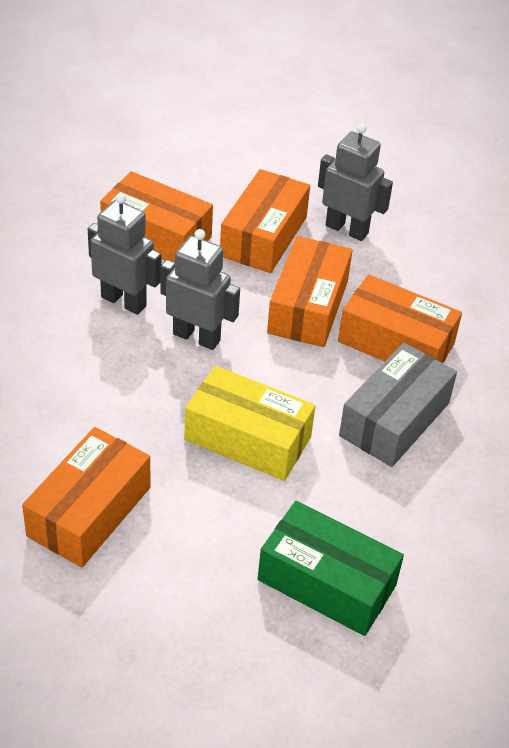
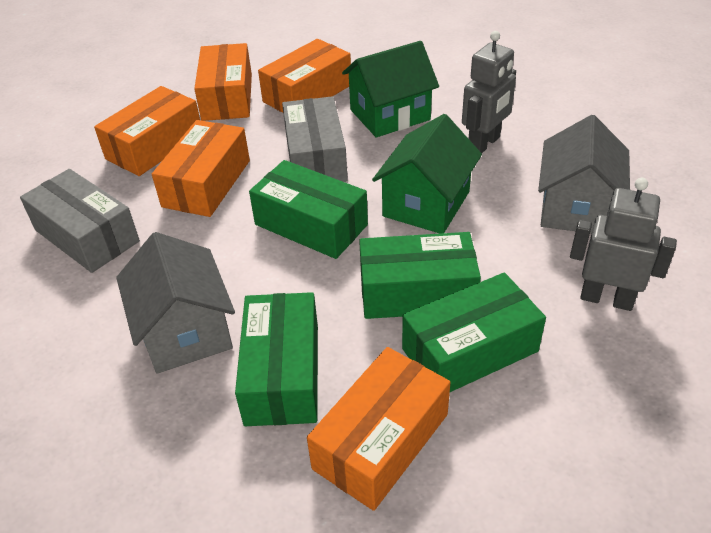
green box: [258,501,404,636] = 1 -> [235,292,318,426] [249,160,368,259] [359,232,481,319] [402,273,546,392] = 4
green house: none = 0 -> [342,41,439,137] [372,114,482,234] = 2
grey box: [339,342,457,467] = 1 -> [20,169,140,273] [282,96,348,182] = 2
grey house: none = 0 -> [116,232,235,374] [538,115,630,233] = 2
grey robot: [88,193,161,315] [161,229,240,350] [318,123,393,241] = 3 -> [462,31,516,153] [570,178,677,311] = 2
yellow box: [184,366,315,481] = 1 -> none = 0

